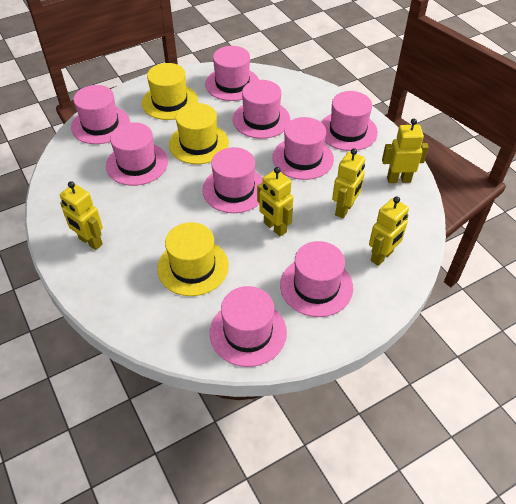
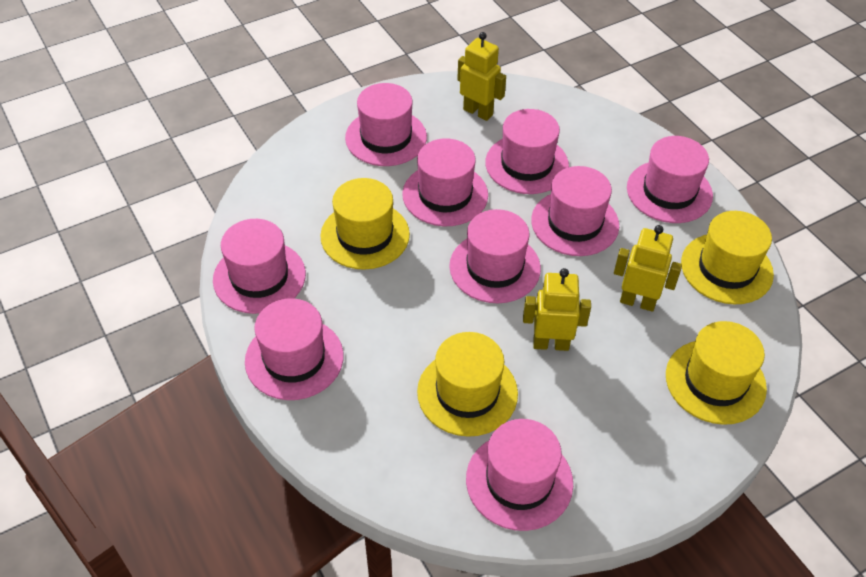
yellow hat: [142,63,198,120] [157,222,229,296] [169,103,229,164] = 3 -> [320,178,410,270] [417,332,518,437] [666,321,767,425] [681,211,774,304] = 4
yellow robot: [60,181,103,250] [257,167,293,237] [332,148,365,218] [369,196,409,266] [382,118,429,183] = 5 -> [457,32,506,121] [523,268,591,351] [614,225,682,312] = 3

